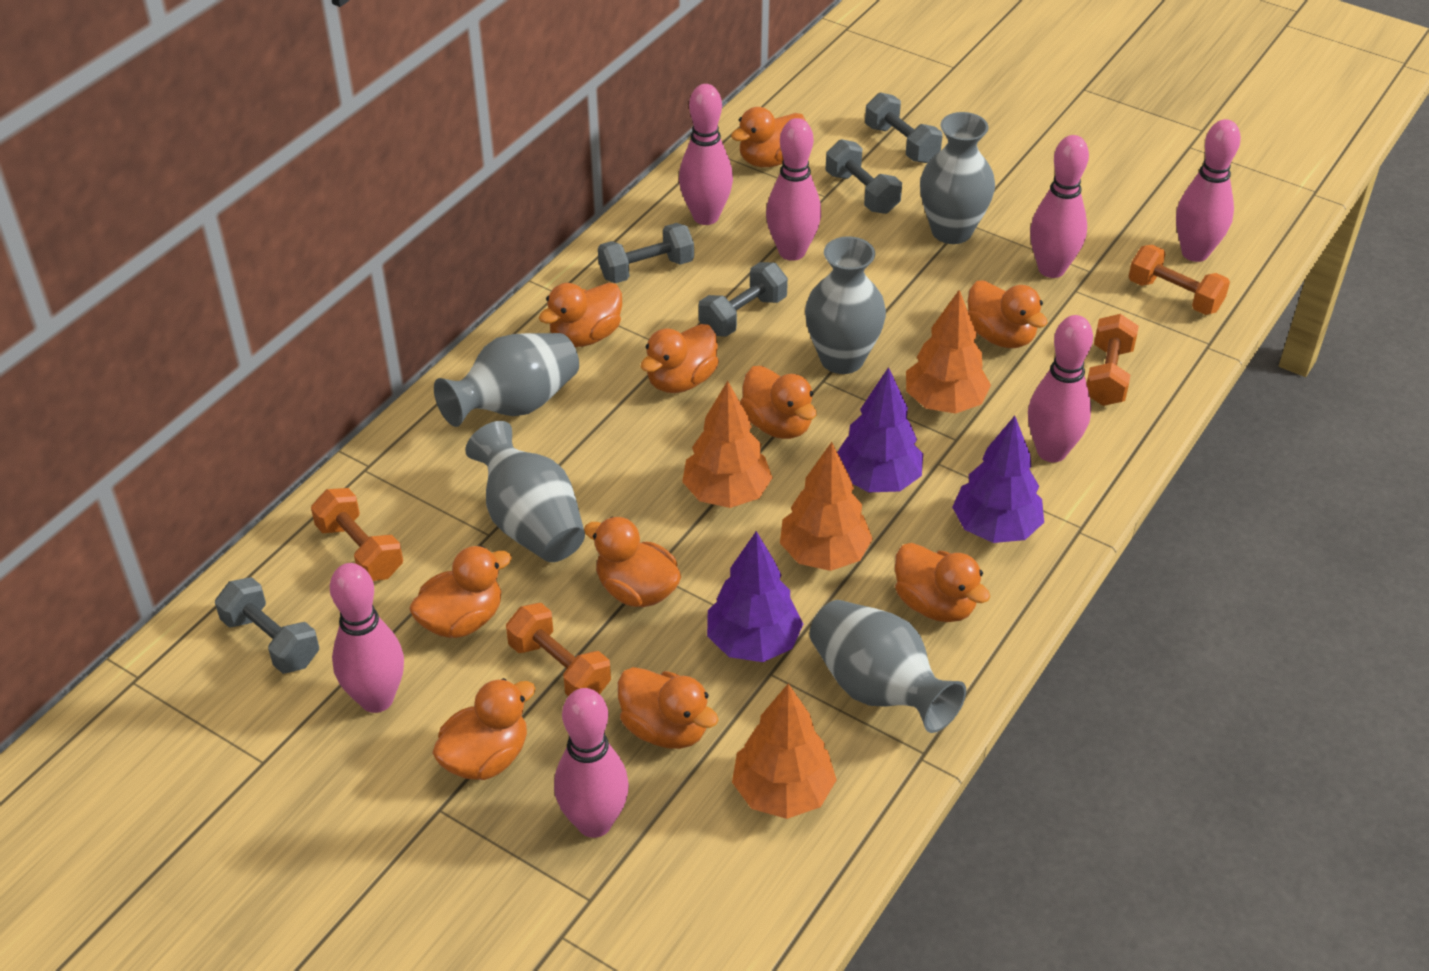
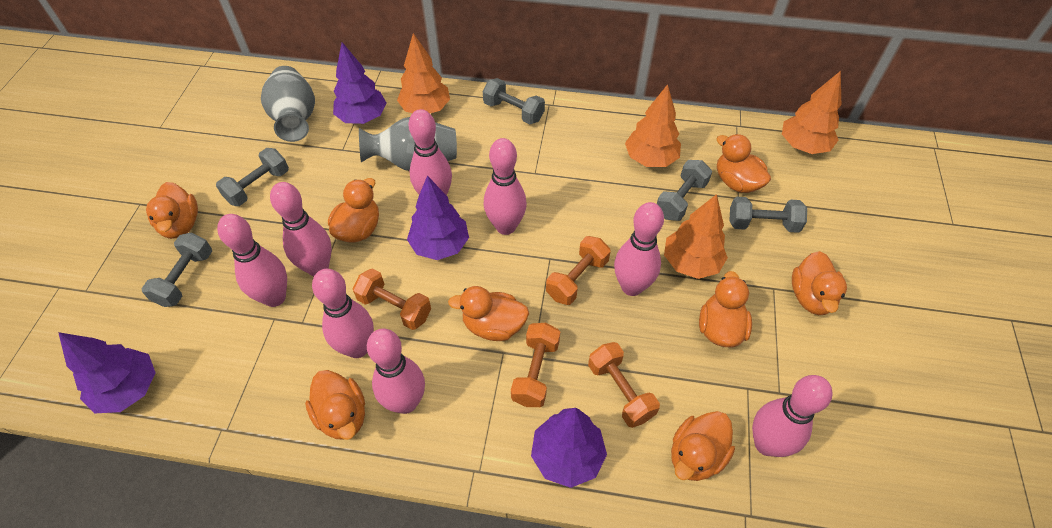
grey vase: [434,333,579,427] [465,421,585,562] [805,236,886,374] [809,600,966,733] [920,112,995,244] = 5 -> [261,66,315,142] [359,117,457,171] = 2
orange duck: [409,546,512,638] [433,678,536,780] [539,283,622,347] [584,517,681,607] [618,667,719,749] [641,324,719,393] [731,107,806,167] [740,366,817,439] [895,543,990,622] [967,280,1048,348] = 10 -> [146,182,198,239] [305,370,365,440] [328,178,379,243] [448,286,529,341] [671,411,735,481] [699,271,752,348] [716,134,771,193] [792,251,847,315] = 8
pink bowling pin: [330,563,404,713] [554,688,629,838] [679,84,733,225] [766,118,821,261] [1028,315,1093,462] [1030,135,1089,278] [1176,119,1241,262] = 7 -> [217,214,287,307] [270,182,332,276] [312,269,374,358] [367,328,425,414] [408,109,452,196] [484,138,527,235] [614,202,664,296] [752,375,833,457] = 8
purple tree: [707,531,803,662] [837,367,923,492] [952,416,1044,543] = 3 -> [58,332,156,413] [333,42,386,124] [407,175,469,260] [531,408,607,488] = 4

